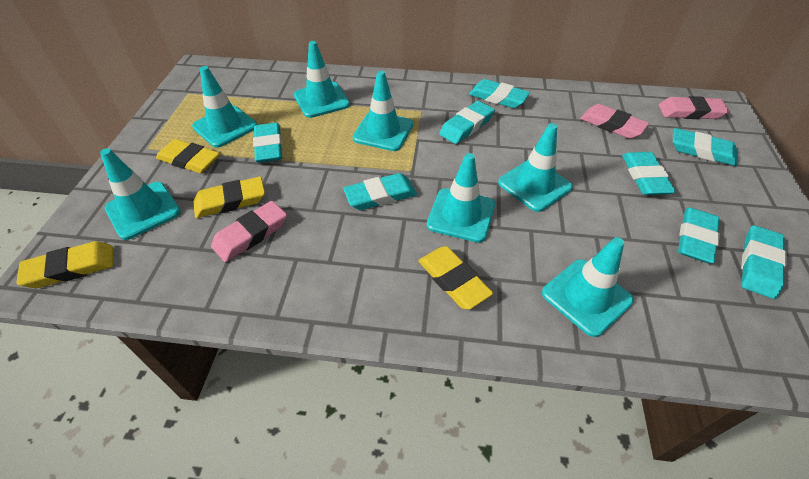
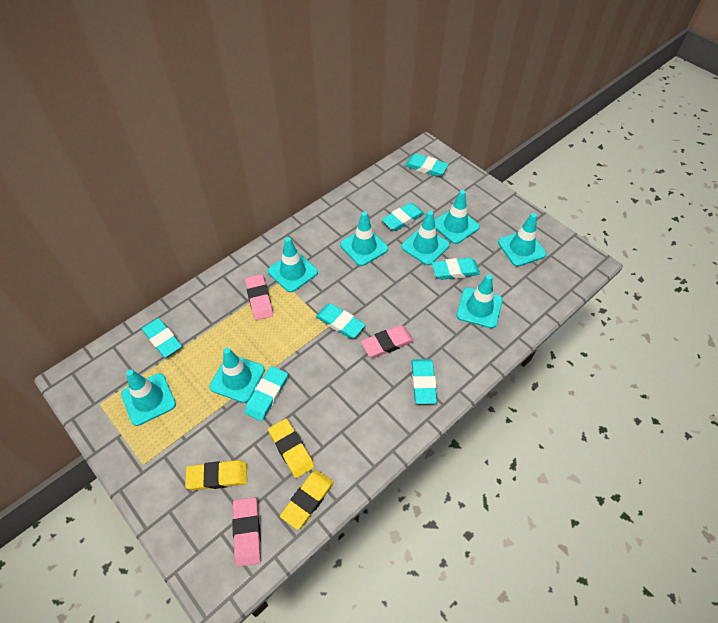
turquoise eraser: [253,123,282,163] [343,173,417,210] [439,101,495,144] [469,79,530,108] [622,152,676,195] [673,128,738,166] [678,208,720,264] [741,225,787,299] = 8 -> [142,318,182,357] [245,366,288,421] [316,303,365,338] [382,203,424,231] [405,154,448,177] [412,359,437,404] [432,258,480,280] = 7
turquoise traffic cone: [100,148,181,240] [192,66,257,148] [294,41,350,118] [353,71,413,151] [427,153,495,243] [498,123,573,212] [542,237,634,337] = 7 -> [121,370,176,426] [209,348,265,403] [268,237,318,292] [340,211,388,266] [401,211,450,265] [434,190,480,244] [456,274,503,328] [498,213,547,267] = 8
yellow eraser: [16,241,113,288] [156,139,220,173] [193,177,265,218] [418,246,493,309] = 4 -> [185,460,247,490] [268,419,315,478] [280,470,334,530] = 3

